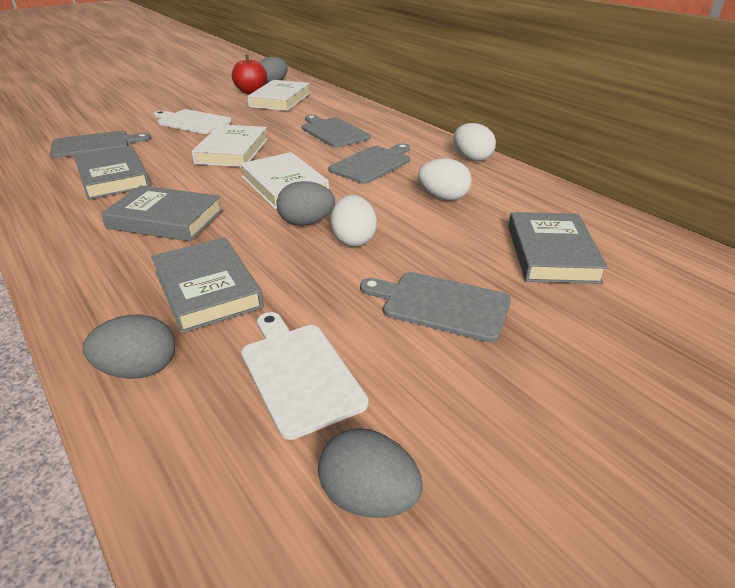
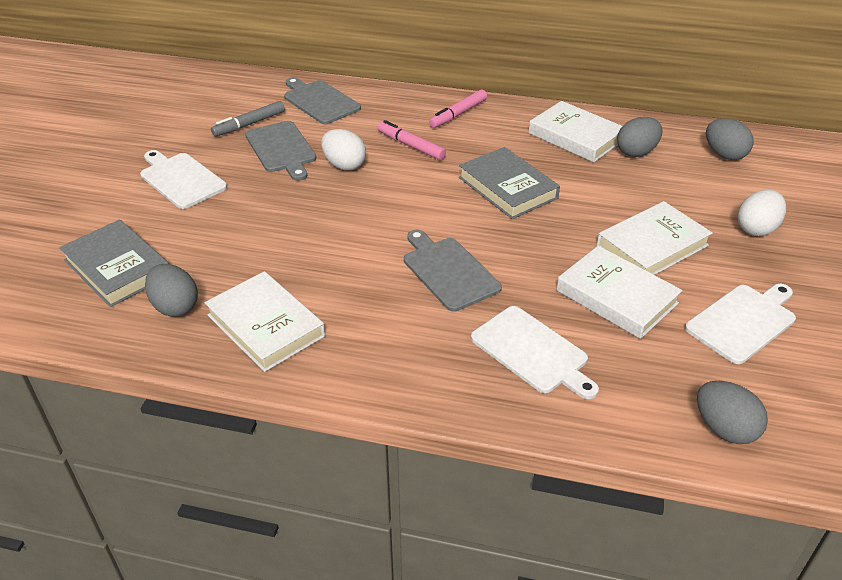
grey book: [74,145,150,200] [101,185,223,241] [151,237,264,333] [508,212,608,284] = 4 -> [59,219,169,307] [459,147,560,219] = 2
grey cutting board: [50,131,150,158] [302,115,370,148] [329,144,410,184] [360,272,511,343] = 4 -> [245,121,316,181] [284,77,361,124] [404,230,502,312] = 3
grey marker: none = 0 -> [211,101,285,137] = 1
pink marker: none = 0 -> [378,120,446,160] [429,89,487,128] = 2
red apple: [232,55,267,94] = 1 -> none = 0
white book: [192,124,268,167] [240,152,329,209] [247,80,310,111] = 3 -> [204,271,325,372] [529,101,622,162] [556,246,683,339] [596,201,713,275] = 4
white cutting board: [154,109,232,134] [241,312,369,440] = 2 -> [140,150,227,209] [471,306,599,399] [685,284,796,364] = 3
white egg: [330,195,377,247] [418,158,472,201] [454,123,496,161] = 3 -> [321,129,366,170] [738,190,786,236] = 2

